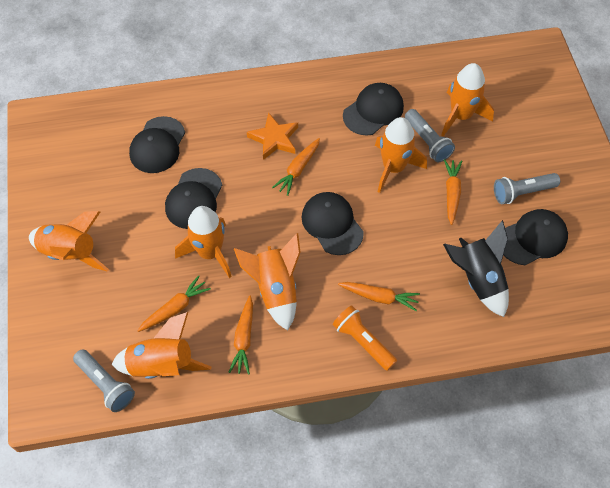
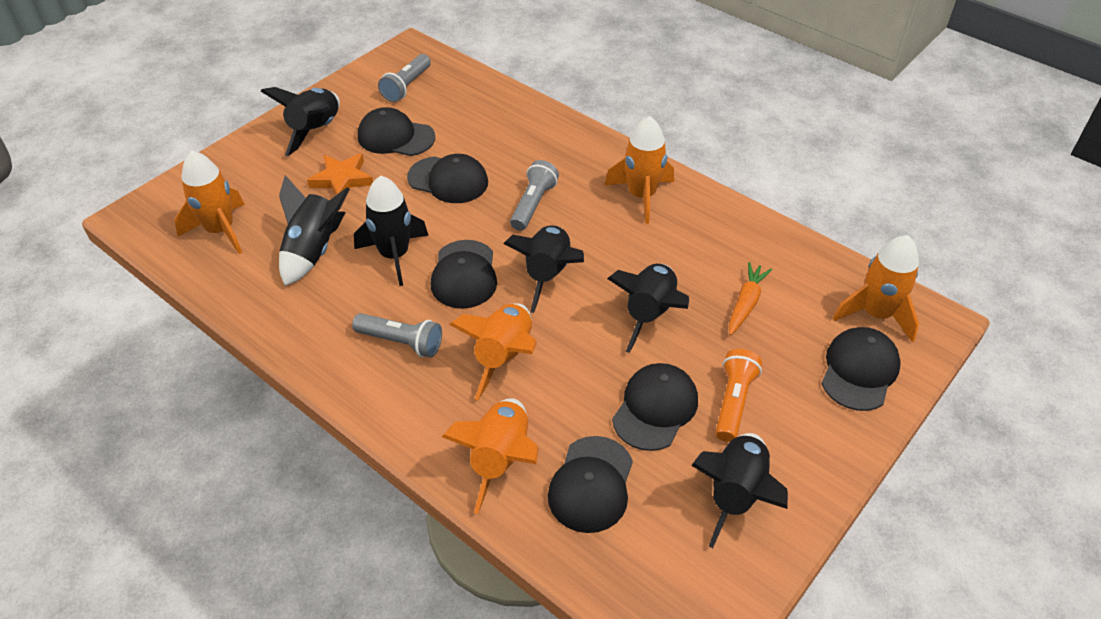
black cap: [129,116,185,173] [165,168,222,229] [301,192,364,255] [343,83,404,136] [503,209,568,265] = 5 -> [358,107,435,156] [407,154,488,203] [431,240,497,309] [548,436,633,533] [612,363,698,451] [821,327,901,411] = 6
black rocket: [443,220,509,317] = 1 -> [261,87,340,156] [279,175,350,286] [354,176,429,286] [503,225,584,313] [607,264,689,353] [691,433,788,548] = 6
orange carrot: [138,275,211,332] [229,295,253,375] [272,138,320,196] [338,282,420,311] [444,159,462,225] = 5 -> [729,262,772,335] = 1
orange rocket: [29,211,109,272] [112,312,211,379] [175,206,232,278] [234,233,301,331] [375,117,427,193] [441,63,494,137] = 6 -> [174,151,245,254] [442,398,539,514] [449,303,537,400] [605,116,674,224] [833,235,919,343] = 5

